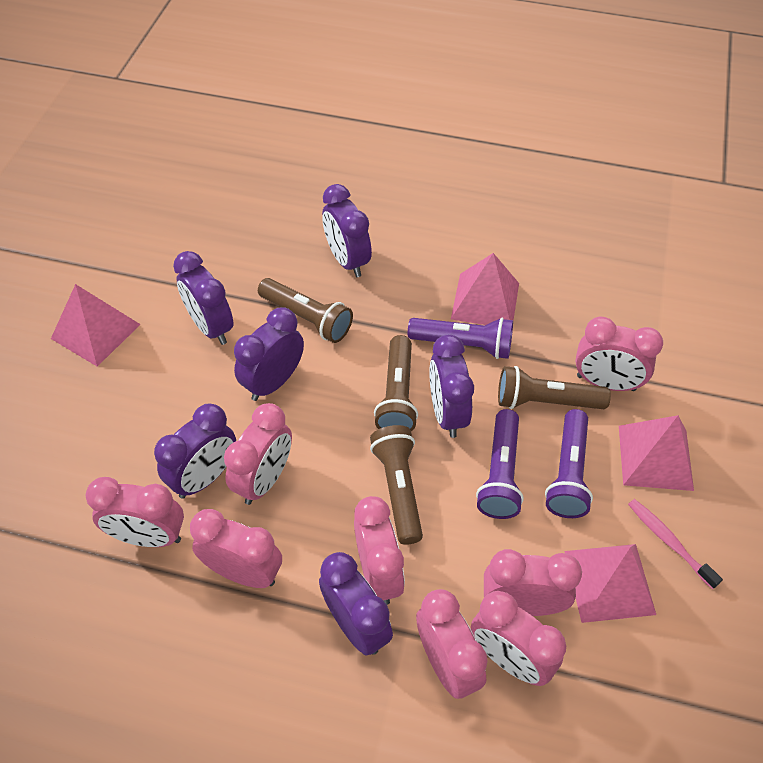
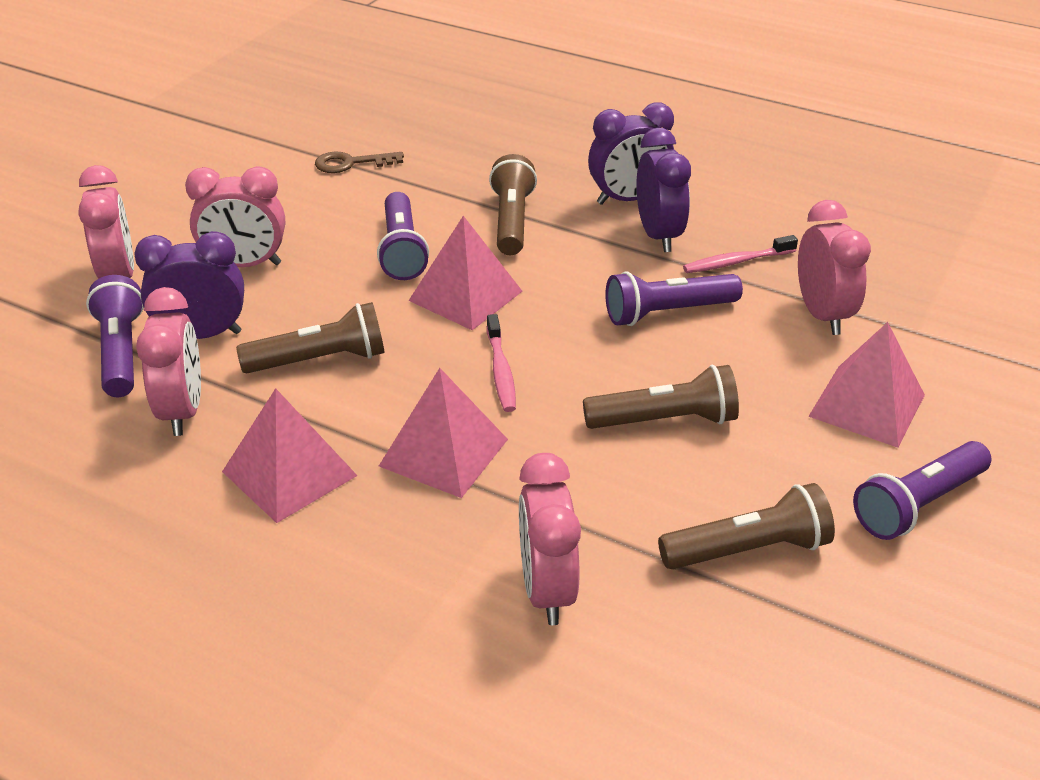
brown key: none = 0 -> [315,151,404,173] = 1
pink clock: [86,477,184,547] [190,509,282,588] [224,403,292,505] [354,496,405,605] [416,589,488,699] [471,591,566,686] [484,549,582,616] [575,317,663,391] = 8 -> [79,165,134,279] [136,287,201,436] [185,166,285,267] [519,453,581,625] [798,200,871,335] = 5
pink toothbrush: [628,499,723,589] = 1 -> [487,314,516,412] [683,235,798,273] = 2
purple clock: [154,403,236,499] [173,251,234,345] [234,307,304,401] [319,552,393,655] [322,184,372,277] [429,334,474,438] = 6 -> [134,231,244,339] [588,102,674,205] [636,127,691,252] = 3
purple flashlight: [408,318,513,359] [476,409,524,519] [545,409,593,518] = 3 -> [86,275,144,397] [377,192,429,280] [605,272,743,326] [853,441,991,540] = 4

